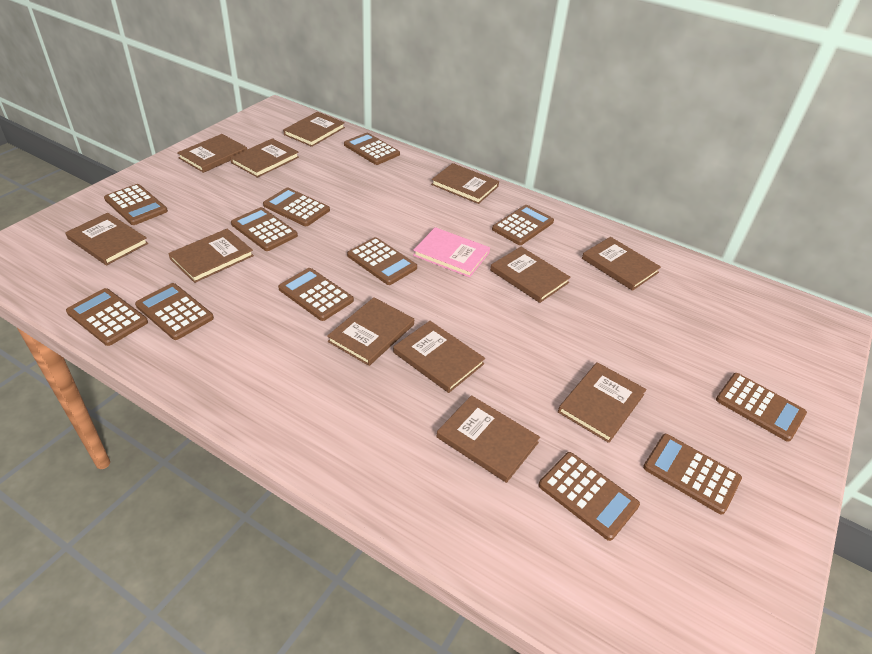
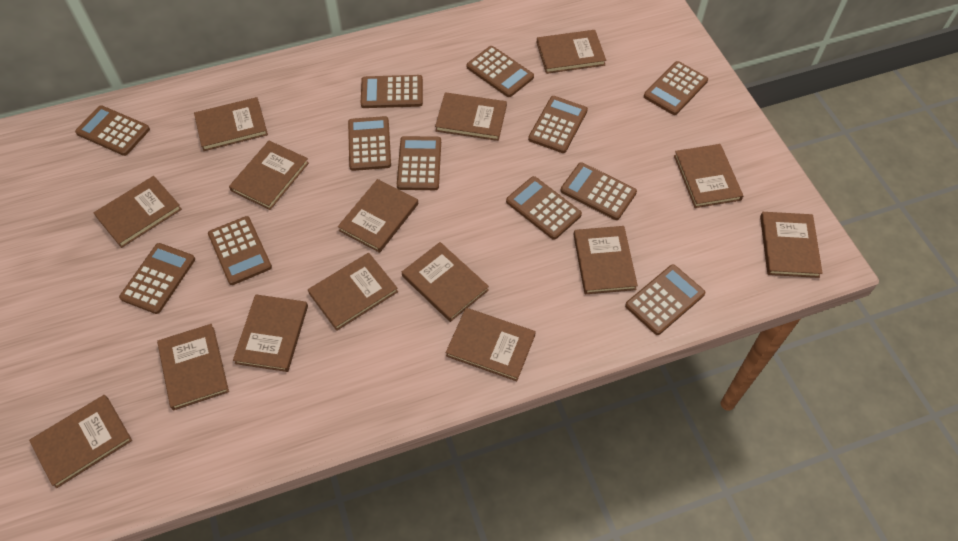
brown book: [65,213,148,266] [168,228,254,283] [177,134,247,173] [230,138,299,178] [283,112,345,147] [327,297,414,366] [393,321,485,393] [431,163,499,204] [436,395,540,483] [490,247,571,303] [558,362,646,443] [582,237,661,291] = 12 -> [29,395,132,488] [94,176,182,248] [157,324,229,410] [194,97,268,151] [229,141,309,210] [233,294,308,372] [308,253,398,331] [338,179,418,253] [402,242,489,322] [435,92,507,141] [446,308,536,381] [536,30,606,74] [573,226,638,294] [674,144,743,208] [760,212,823,278] = 15
pink book: [413,227,490,277] = 1 -> none = 0

